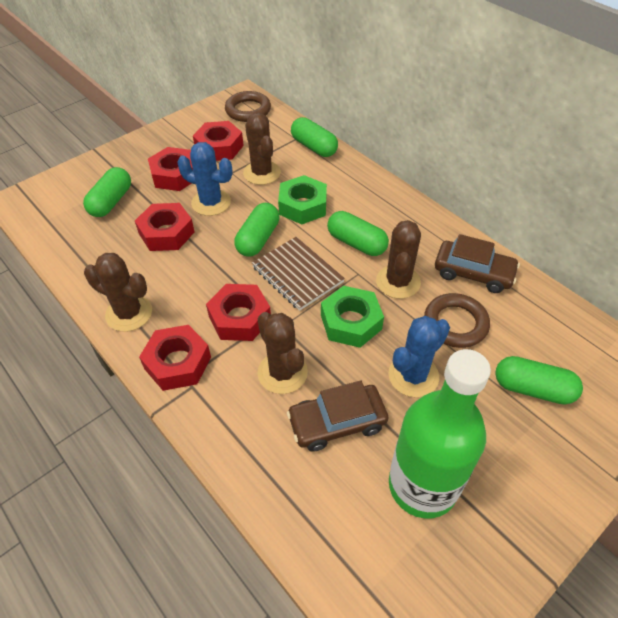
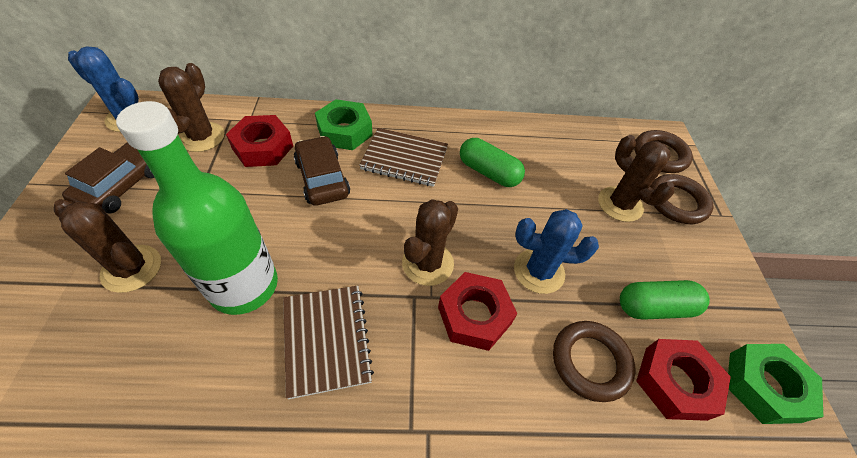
brown notebook: [252,237,345,311] = 1 -> [283,286,374,399] [359,128,448,187] = 2
brown ring: [225,91,271,122] [424,293,490,348] = 2 -> [553,321,635,402] [634,130,693,173] [650,174,713,224] = 3
green capsule: [83,167,131,217] [234,203,279,257] [291,117,338,157] [327,211,389,256] [495,356,583,405] = 5 -> [460,138,525,187] [620,280,710,320] = 2
red nut: [135,203,195,251] [139,325,211,391] [148,147,193,191] [193,121,244,161] [206,284,271,341] = 5 -> [226,115,293,167] [438,272,517,351] [636,339,731,421] = 3

